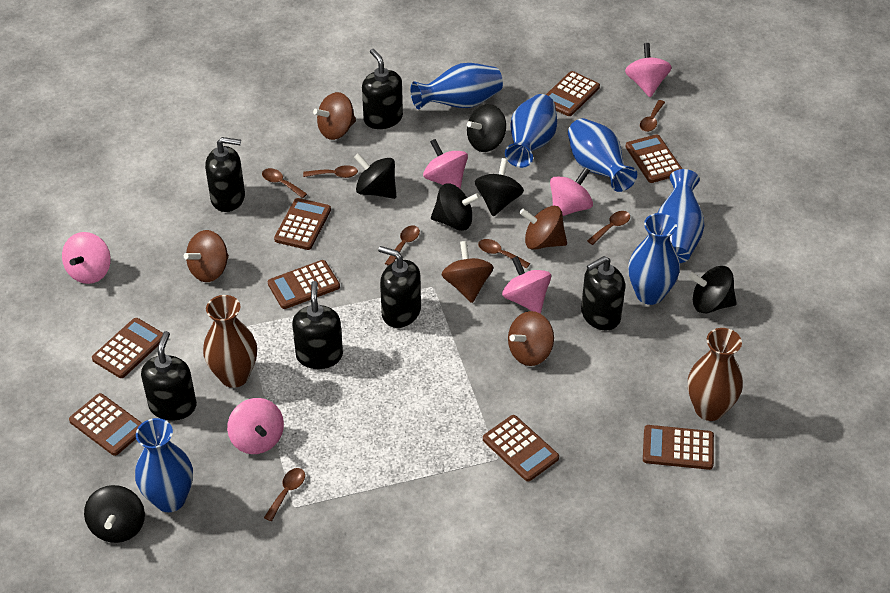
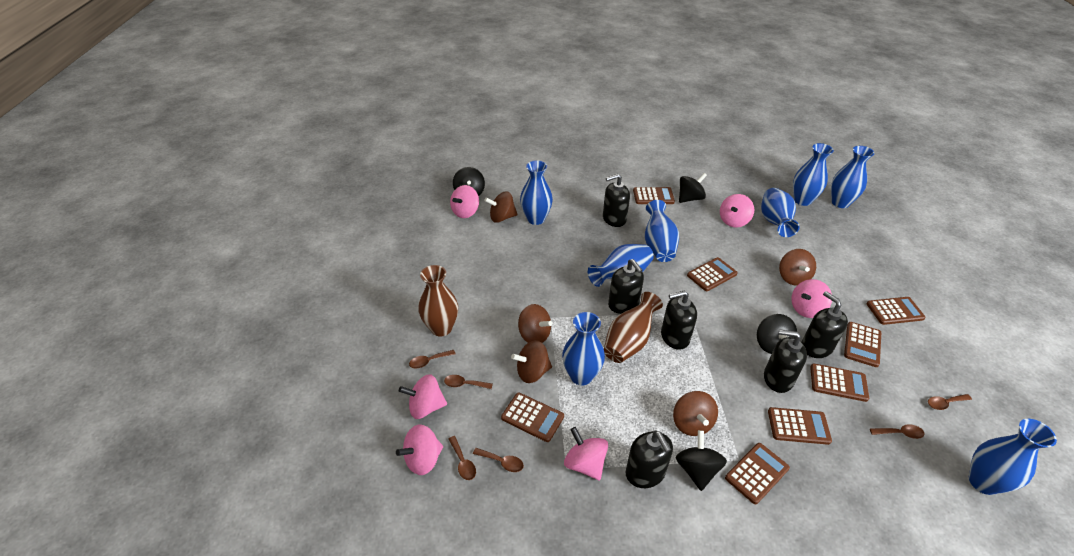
black spinning top: [84,485,145,543] [354,153,396,199] [431,183,480,231] [467,104,506,152] [475,158,524,216] [689,266,737,313] = 6 -> [453,167,485,196] [676,430,727,491] [679,173,707,203] [757,314,797,354] = 4
blue vase: [135,418,193,512] [411,63,503,109] [505,94,557,168] [568,118,637,192] [628,213,680,305] [658,169,705,263] = 6 -> [520,160,553,225] [562,312,605,386] [588,244,654,287] [645,200,679,262] [761,188,800,237] [793,143,834,206] [831,146,875,208] [969,419,1057,495] = 8
brown spoon: [262,168,307,198] [264,468,305,521] [303,165,358,178] [385,225,420,266] [478,239,530,269] [587,211,630,245] [640,100,665,132] = 7 -> [409,350,455,368] [444,375,493,389] [449,436,476,480] [473,448,524,472] [870,424,925,439] [928,394,972,410] = 6

